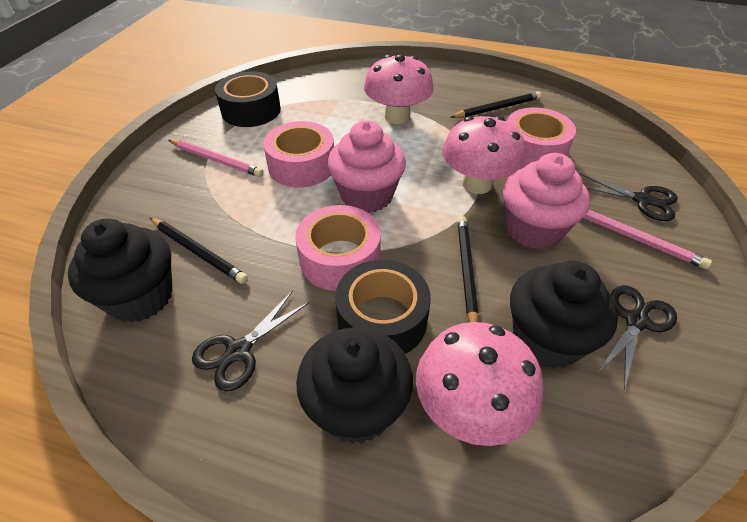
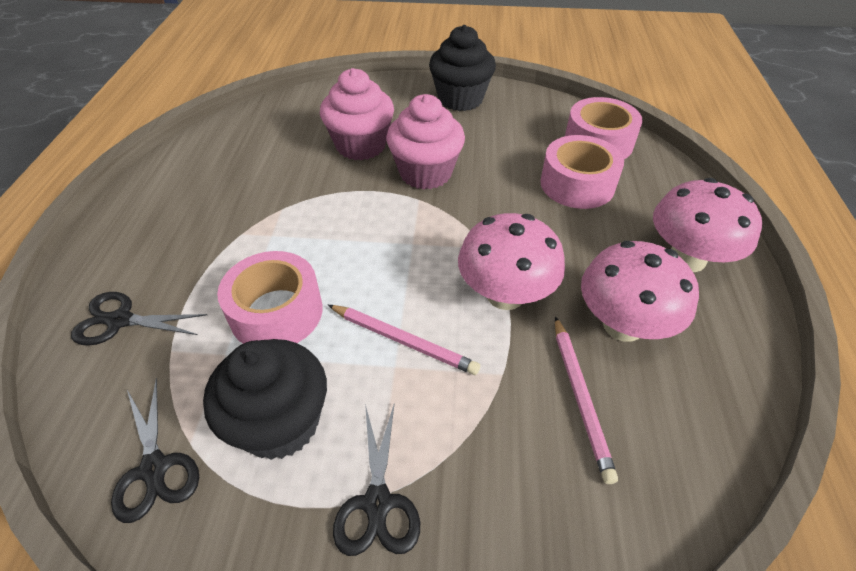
black cupcake: [68,219,173,323] [296,327,413,444] [510,261,618,369] = 3 -> [203,339,327,460] [429,25,496,111] = 2
black pencil: [150,218,248,284] [451,91,542,118] [457,216,479,322] = 3 -> none = 0
black tape: [215,71,281,127] [335,260,431,354] = 2 -> none = 0

